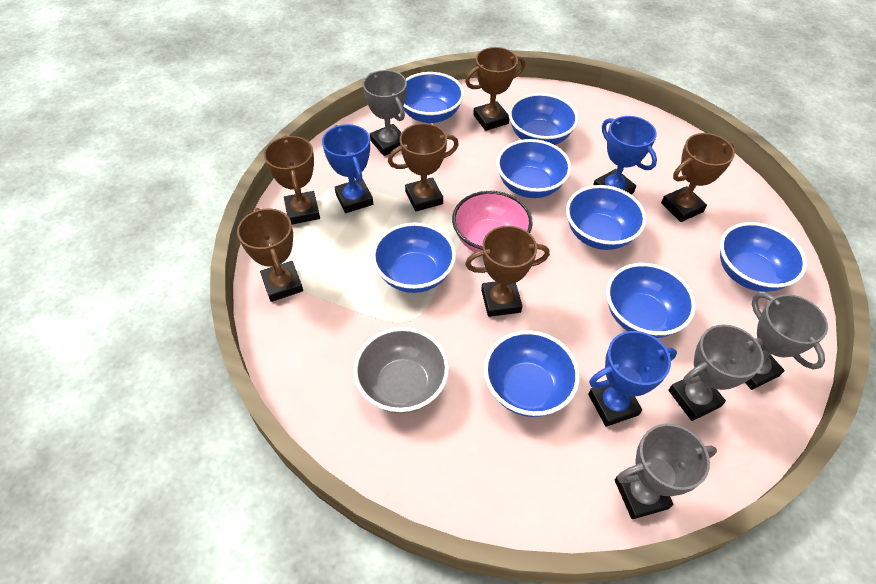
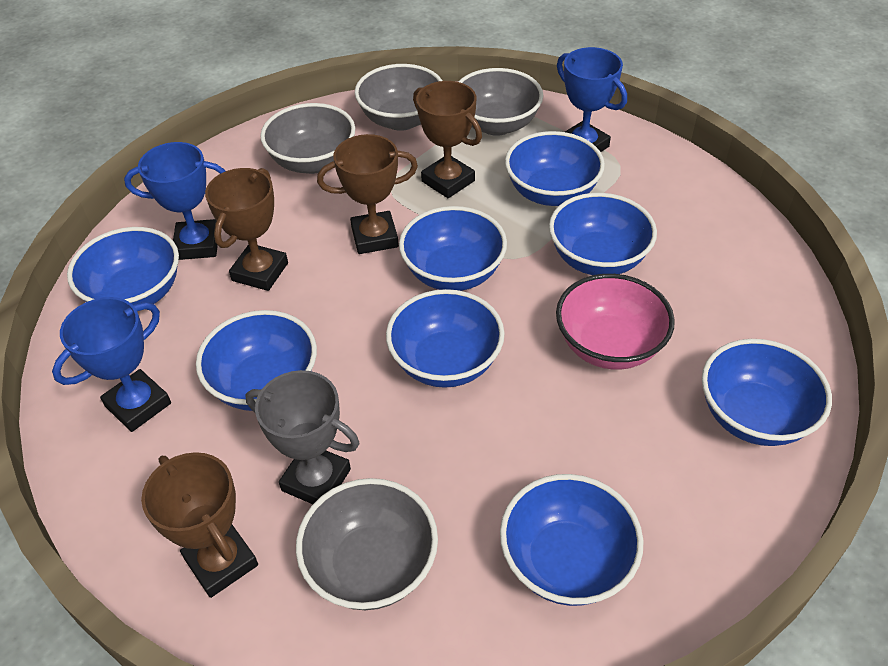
brown trophy: [237,208,303,302] [264,135,320,225] [388,123,459,212] [465,47,525,131] [465,226,550,317] [661,133,735,222] = 6 -> [141,452,258,598] [205,168,288,291] [317,134,418,254] [413,81,482,198] = 4
grey bowl: [353,327,449,413] = 1 -> [260,103,355,174] [296,478,438,610] [355,64,442,131] [458,68,543,136] = 4
grey trophy: [363,70,407,156] [615,424,717,519] [668,324,764,421] [745,292,828,390] = 4 -> [245,370,360,504] = 1

